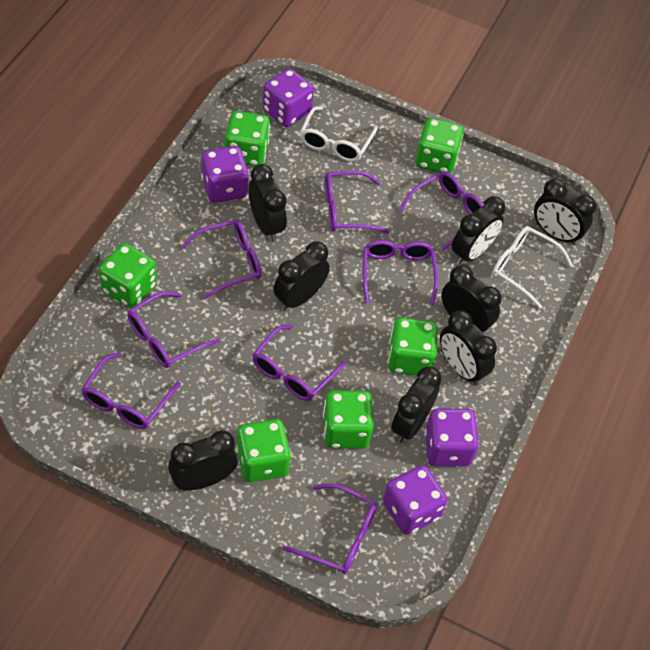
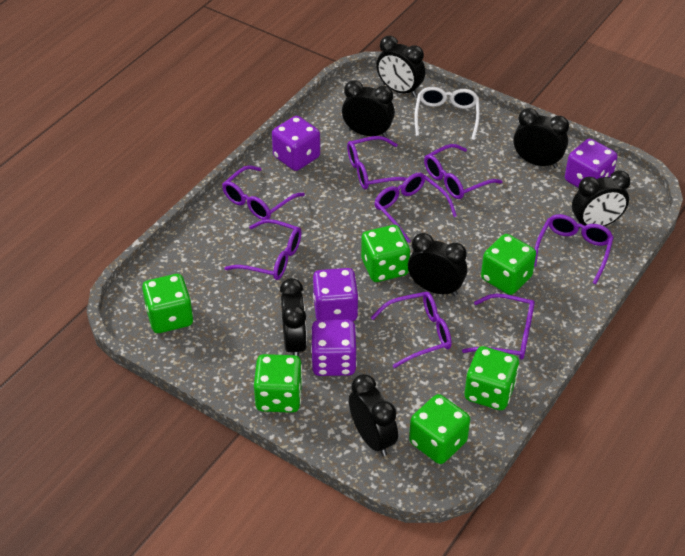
black clock: [168,431,238,490] [248,164,287,242] [273,241,330,311] [391,366,442,443] [440,310,497,385] [441,265,502,334] [452,196,505,265] [534,179,596,245] = 8 -> [280,278,307,357] [342,80,395,137] [349,374,398,456] [376,36,425,97] [408,233,467,296] [513,108,569,168] [572,170,630,229] = 7
white glasses: [300,106,378,162] [492,226,573,309] = 2 -> [414,87,480,140] = 1

